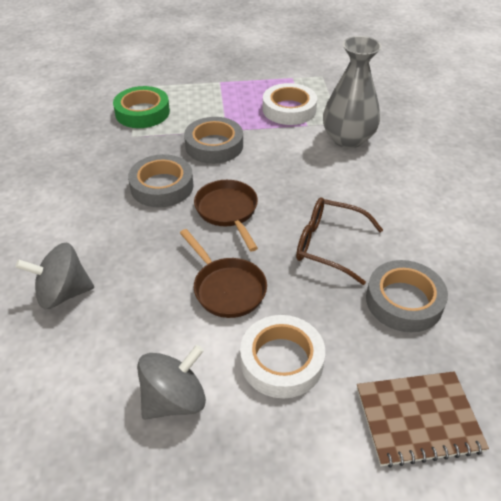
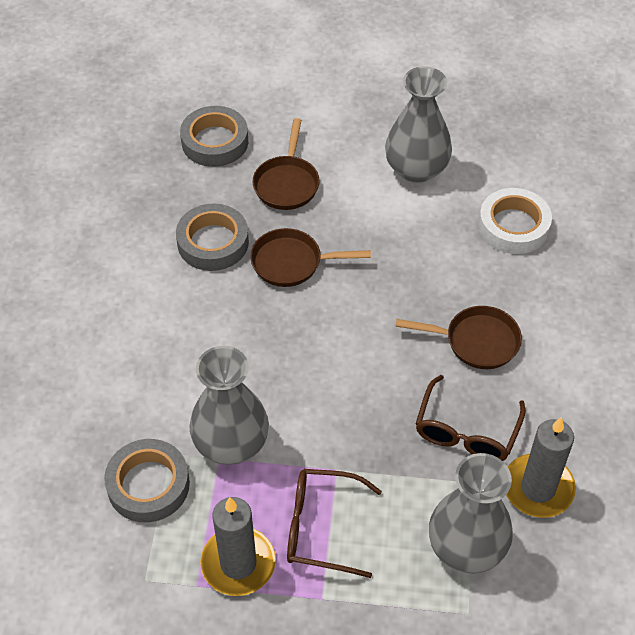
brown glasses: [296,198,383,285] = 1 -> [287,469,382,578] [416,375,526,461] = 2
brown notebook: [357,371,489,468] = 1 -> none = 0
brown pan: [180,229,267,318] [194,180,258,251] = 2 -> [250,228,371,287] [252,118,320,210] [396,306,522,369] = 3
green tape: [113,86,170,128] = 1 -> none = 0
grey candle: none = 0 -> [200,497,276,596] [506,417,576,518] = 2
grey spinning top: [15,243,94,309] [137,345,206,420] = 2 -> none = 0
grey vase: [323,36,382,148] = 1 -> [189,346,269,465] [385,66,452,183] [429,453,513,573] = 3
white tape: [240,315,325,398] [263,83,317,125] = 2 -> [478,188,552,254] = 1

